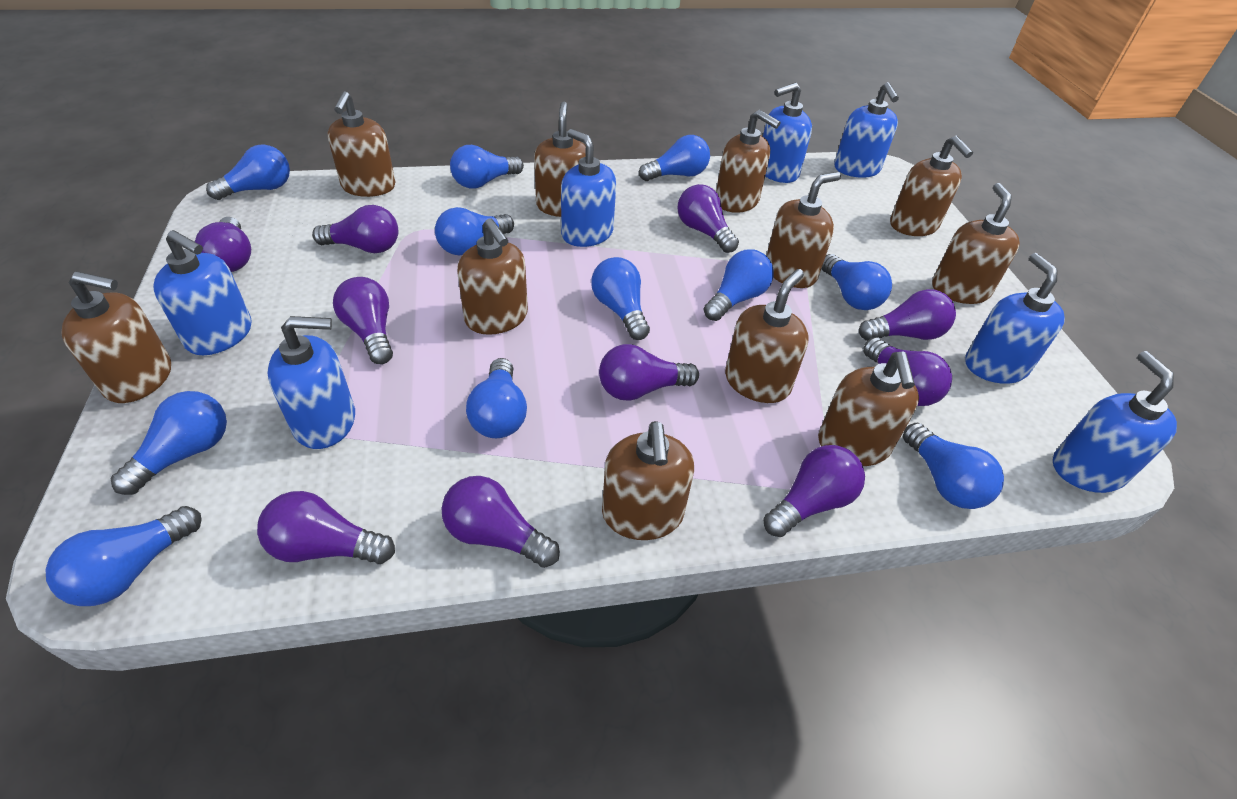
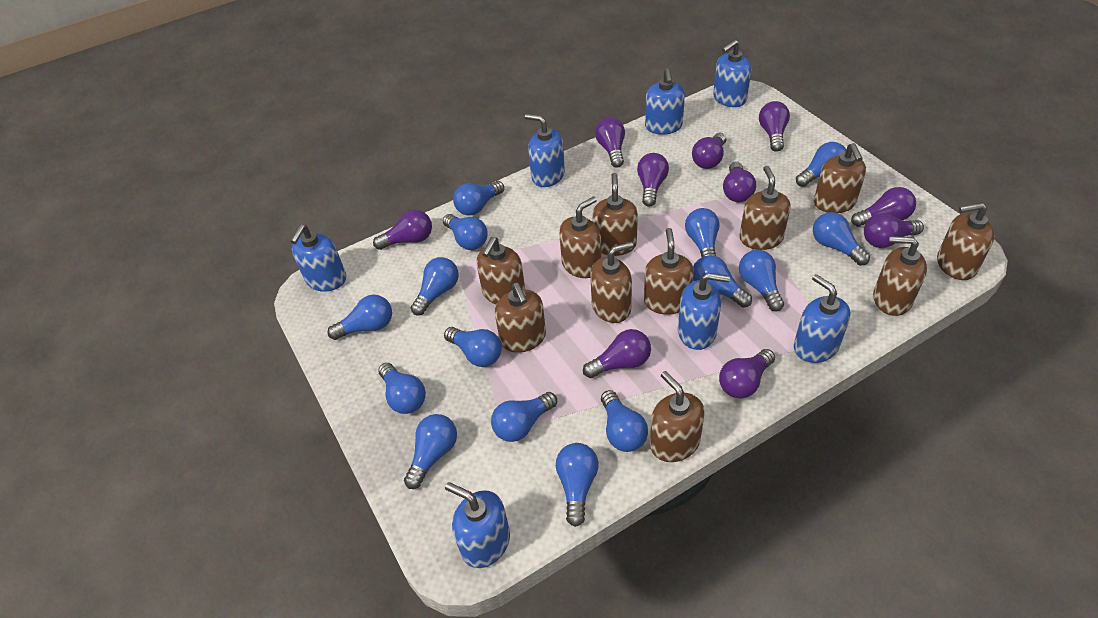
blue light bulb: [46,506,202,606] [111,391,227,495] [206,144,290,200] [435,207,514,255] [450,145,524,189] [466,358,527,438] [591,257,650,340] [639,135,710,181] [704,249,774,321] [822,254,892,310] [903,423,1004,509] = 11 -> [327,295,392,340] [378,363,426,414] [404,414,457,489] [411,257,459,316] [443,214,488,250] [444,327,502,367] [453,181,504,215] [491,392,557,442] [556,443,599,527] [601,390,648,452] [685,208,720,257] [693,255,752,308] [739,250,784,311] [796,142,846,187] [813,212,870,266] = 15

